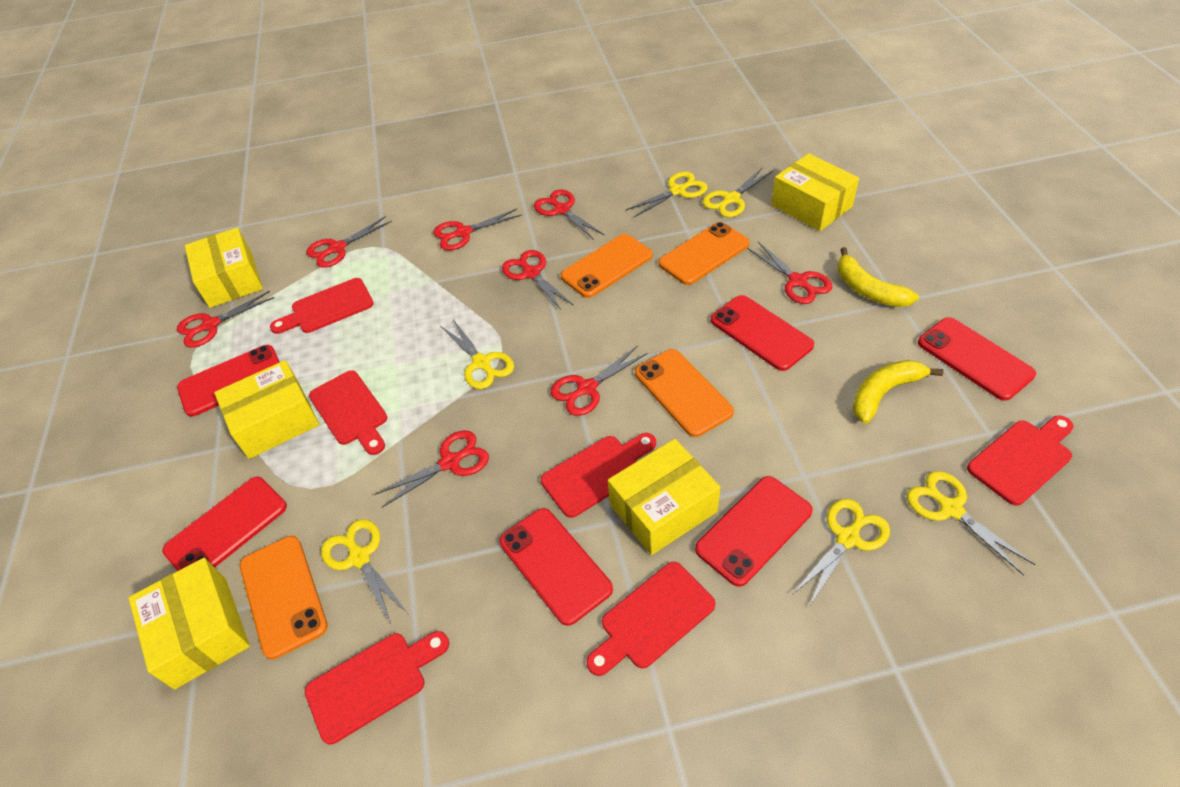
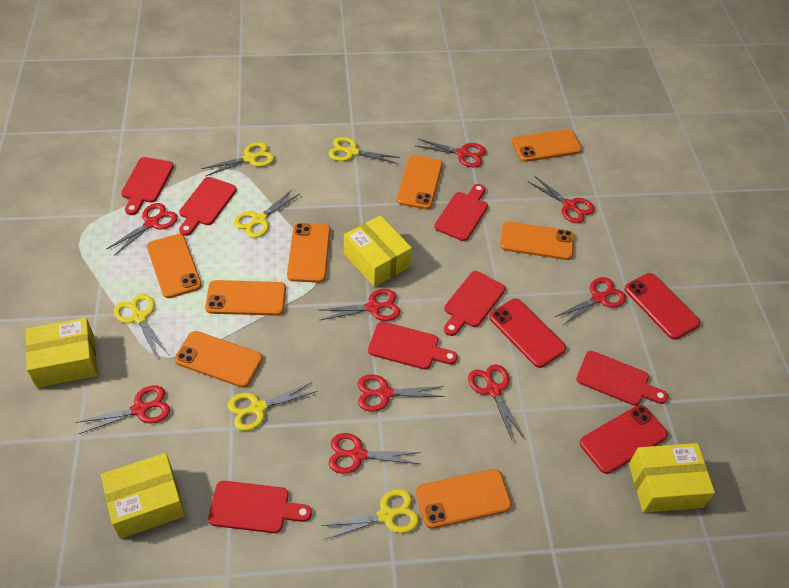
orange phone: [240,536,328,660] [561,234,653,298] [635,349,734,437] [658,222,750,285] = 4 -> [147,234,202,298] [174,331,263,388] [205,280,286,316] [287,223,330,283] [397,155,442,209] [416,469,512,529] [500,221,574,260] [512,129,582,162] = 8
red cutting board: [270,278,374,334] [305,631,449,745] [309,370,387,455] [541,433,656,518] [587,562,716,676] [967,415,1074,506] = 6 -> [121,157,174,215] [179,177,237,236] [208,481,312,533] [368,322,457,370] [434,184,488,241] [444,271,505,336] [576,351,668,406] = 7
red phone: [162,477,287,571] [177,345,280,416] [499,508,613,626] [695,476,813,587] [711,295,814,371] [918,317,1036,401] = 6 -> [489,299,566,368] [580,405,668,474] [624,273,700,340] = 3
red scissors: [177,291,274,348] [306,216,392,268] [374,430,489,508] [433,209,522,251] [502,250,573,310] [534,189,604,240] [550,346,648,416] [747,242,832,304] = 8 -> [76,385,170,434] [107,203,178,256] [319,289,400,321] [329,433,421,474] [358,374,445,412] [416,139,486,167] [468,364,524,440] [529,176,595,223] [555,277,626,326] = 9
yellow banana: [838,247,919,307] [853,360,943,424] = 2 -> none = 0
yellow box: [129,558,250,690] [185,227,263,308] [214,360,319,459] [608,439,720,555] [771,153,859,231] = 5 -> [26,317,97,388] [101,453,185,539] [344,216,412,287] [629,443,715,513] = 4

